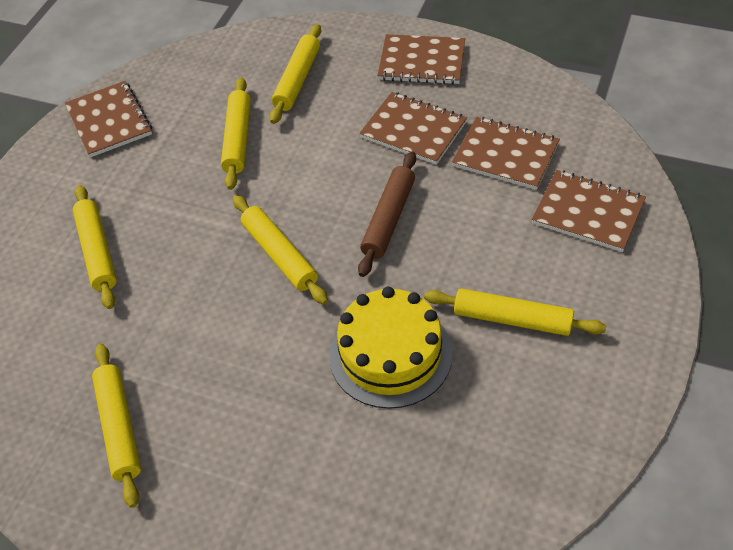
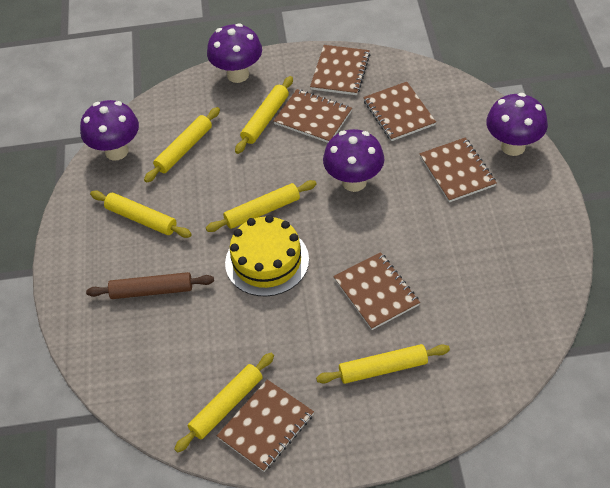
brown notebook: [65,81,152,157] [359,92,467,165] [377,34,465,84] [452,117,560,190] [532,170,646,252] = 5 -> [217,379,314,472] [274,89,352,143] [310,45,370,95] [333,252,420,330] [363,82,436,141] [419,138,497,202] = 6
purple mushroom: none = 0 -> [80,100,139,161] [207,23,262,83] [323,129,384,192] [486,93,548,156] = 4

